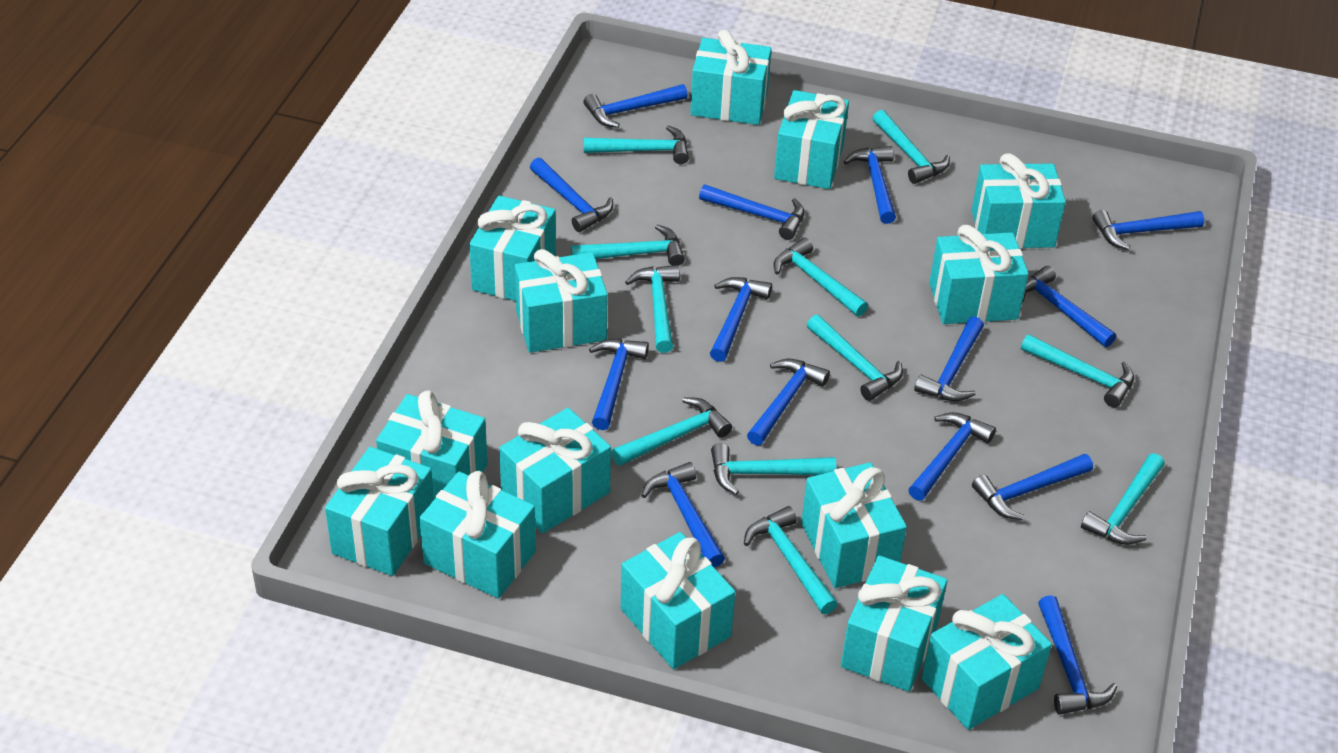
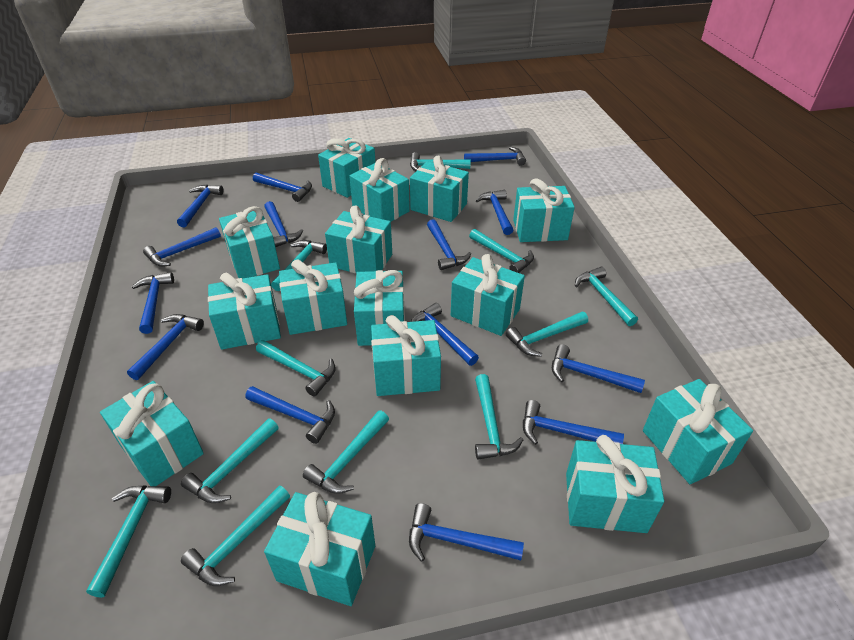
turquoise gift: [325,447,434,576] [376,390,488,499] [419,471,536,599] [469,196,556,301] [499,408,611,533] [515,249,608,353] [621,532,735,669] [690,29,772,125] [774,90,849,189] [801,462,907,588] [841,555,948,692] [922,594,1052,730] [929,225,1029,324] [972,153,1066,249] = 14 -> [100,381,204,486] [208,272,281,350] [219,206,280,279] [264,492,375,606] [279,260,347,335] [318,138,375,198] [325,205,392,273] [349,158,410,221] [354,270,405,346] [371,315,441,396] [410,156,469,222] [451,254,525,336] [513,178,575,242] [566,435,664,533] [643,379,753,484] = 15

